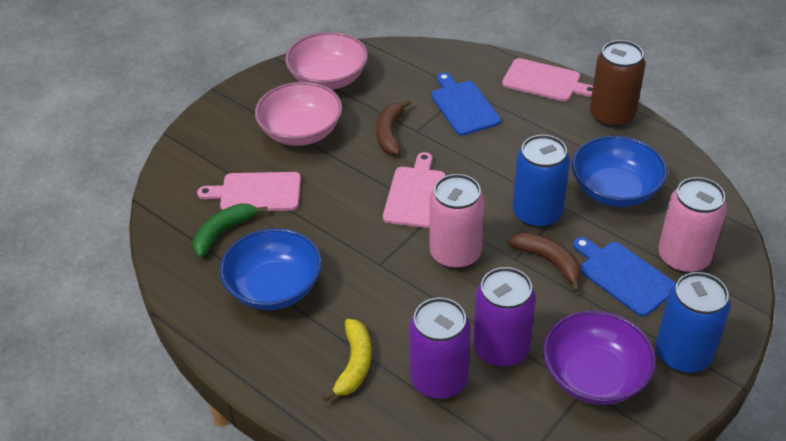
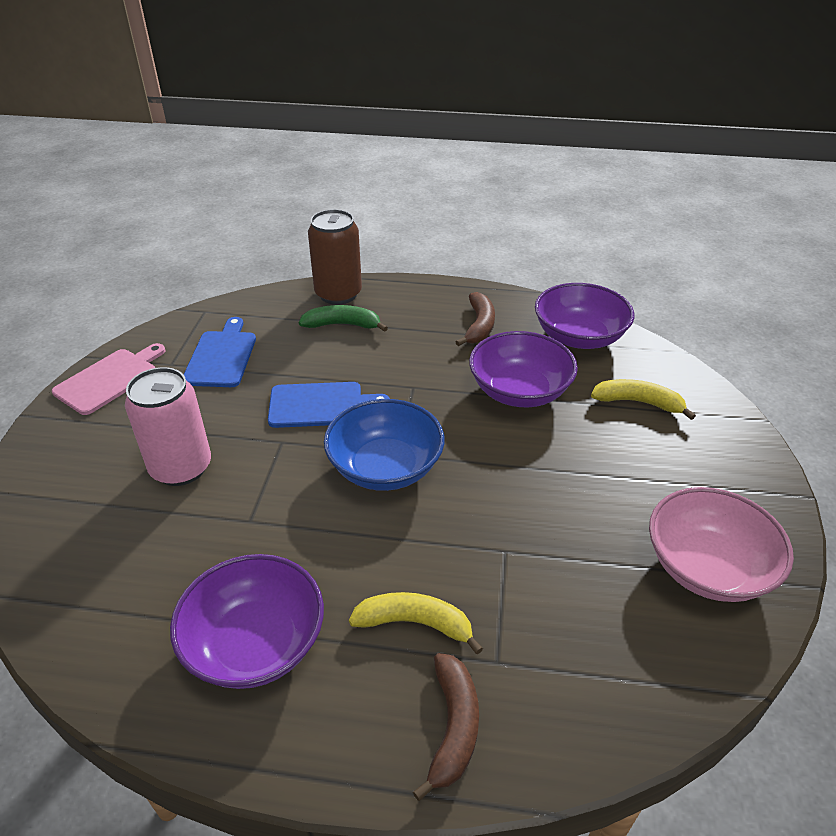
blue bowl: [220,228,322,310] [572,136,667,207] = 2 -> [324,399,445,491] = 1
blue can: [513,135,570,228] [655,272,731,373] = 2 -> none = 0
pink bowl: [255,82,342,146] [285,32,368,90] = 2 -> [649,487,794,602] = 1
pink can: [429,174,485,269] [658,177,727,274] = 2 -> [125,367,211,486] = 1
pink cutting board: [197,172,301,211] [383,152,446,228] [502,58,593,102] = 3 -> [52,343,165,415] = 1
purple bowl: [543,310,656,405] = 1 -> [170,554,324,689] [469,331,578,407] [535,283,634,349] = 3
purple can: [409,297,471,399] [473,267,536,367] = 2 -> none = 0
yellow banana: [323,319,371,401] = 1 -> [349,592,483,655] [591,379,696,420] = 2

